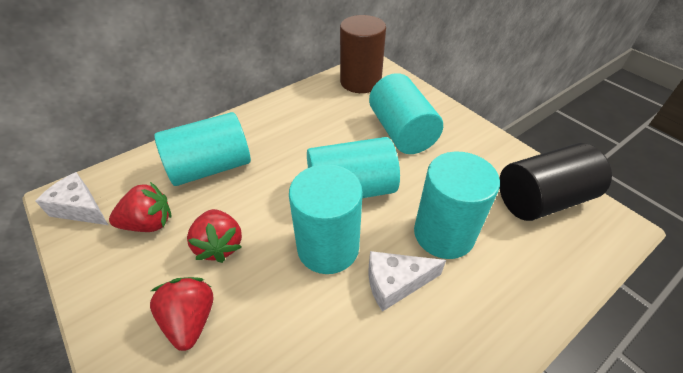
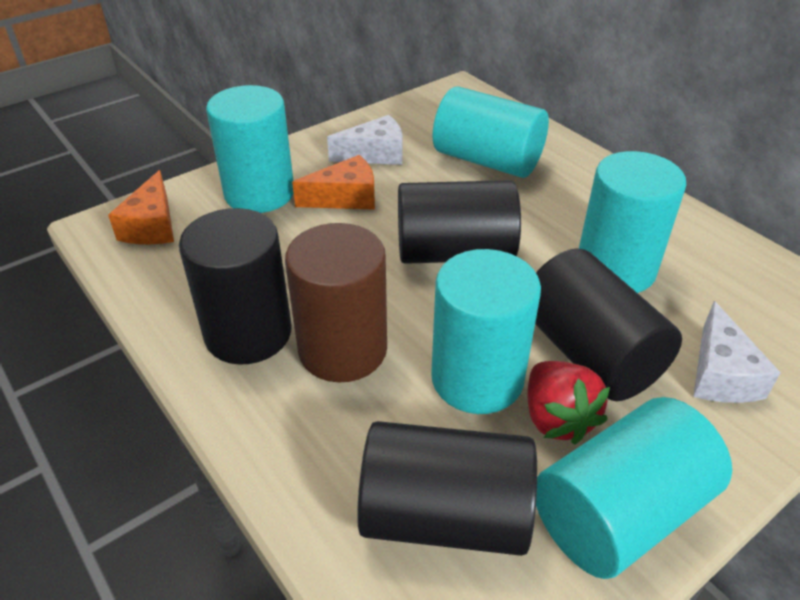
black cylinder: [499,143,612,221] = 1 -> [179,208,292,365] [357,421,537,556] [398,180,521,264] [535,249,682,401] = 4
orange cheese: none = 0 -> [108,170,174,244] [292,155,375,210] = 2
red strawberry: [109,182,171,232] [150,277,214,351] [187,209,242,263] = 3 -> [528,361,610,444] = 1

